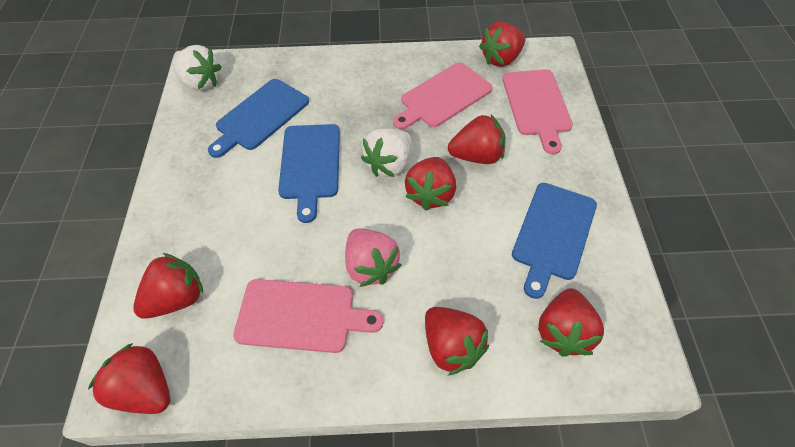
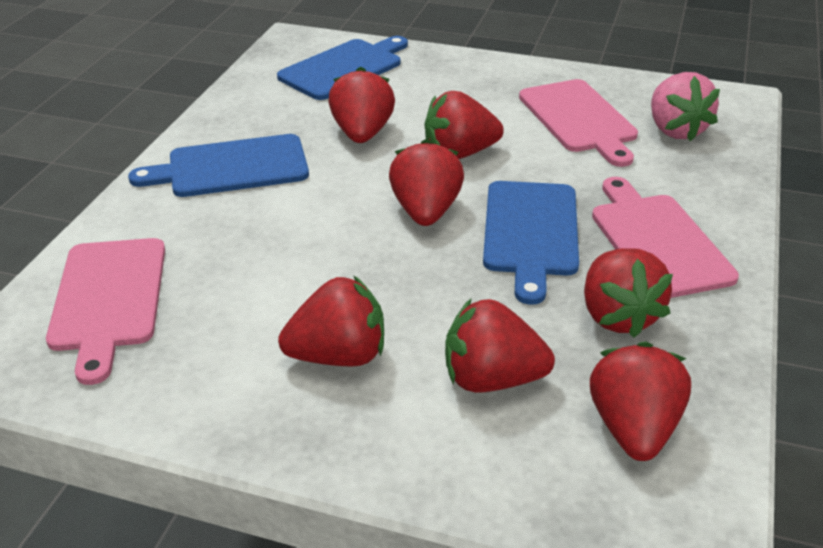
white strawberry: [172,45,222,91] [361,129,411,177] = 2 -> none = 0

